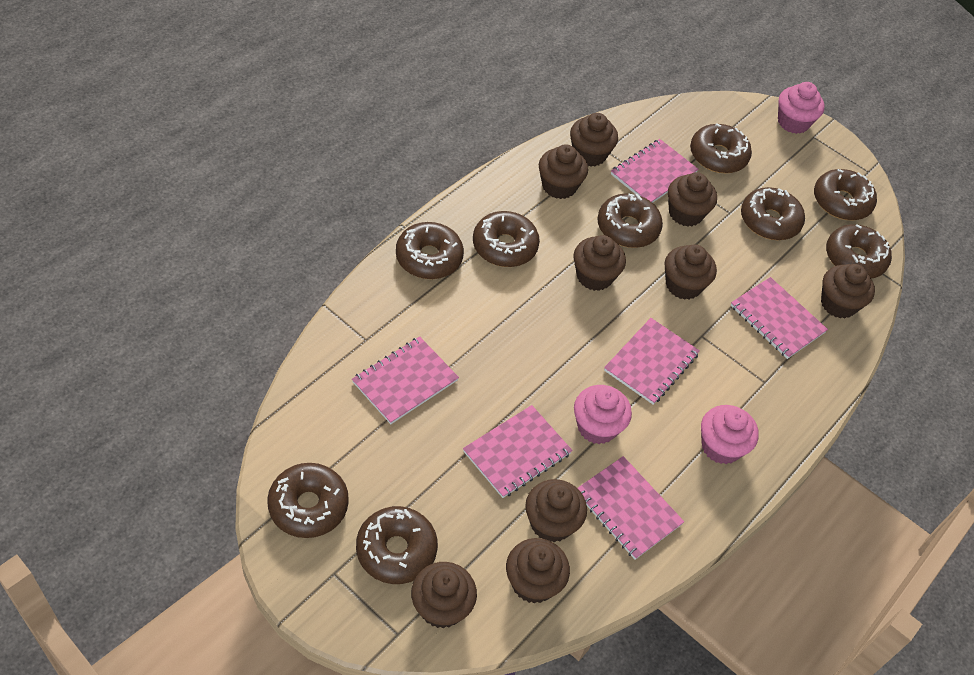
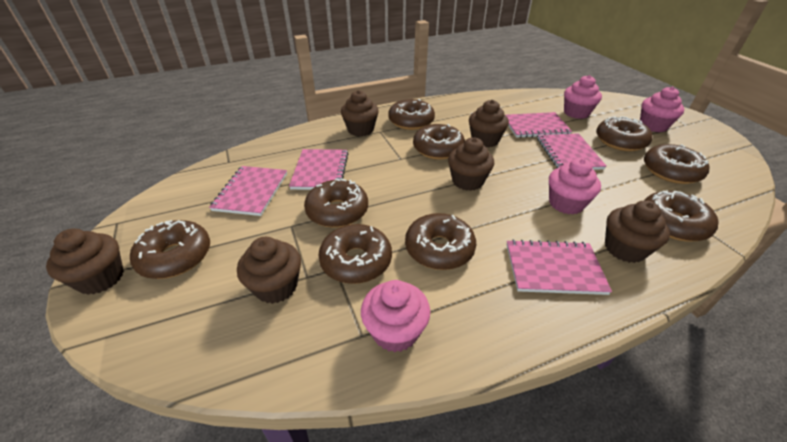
brown cupcake: [411,562,477,629] [506,538,570,604] [525,479,587,542] [539,144,588,199] [570,113,618,167] [574,235,626,291] [664,244,717,300] [668,172,717,226] [821,264,875,318] = 9 -> [46,229,124,295] [237,237,301,304] [341,90,379,136] [448,137,494,191] [469,100,509,147] [605,201,670,263] = 6
pink cupcake: [574,385,632,444] [701,405,759,464] [778,82,825,134] = 3 -> [361,280,430,352] [549,158,601,214] [564,75,602,119] [640,87,684,132] = 4
pink notebook: [352,336,459,424] [463,405,573,498] [578,456,684,560] [604,318,700,405] [611,139,699,203] [731,277,828,359] = 6 -> [209,166,287,216] [289,149,348,190] [506,112,572,138] [507,239,612,295] [537,133,606,170] = 5

